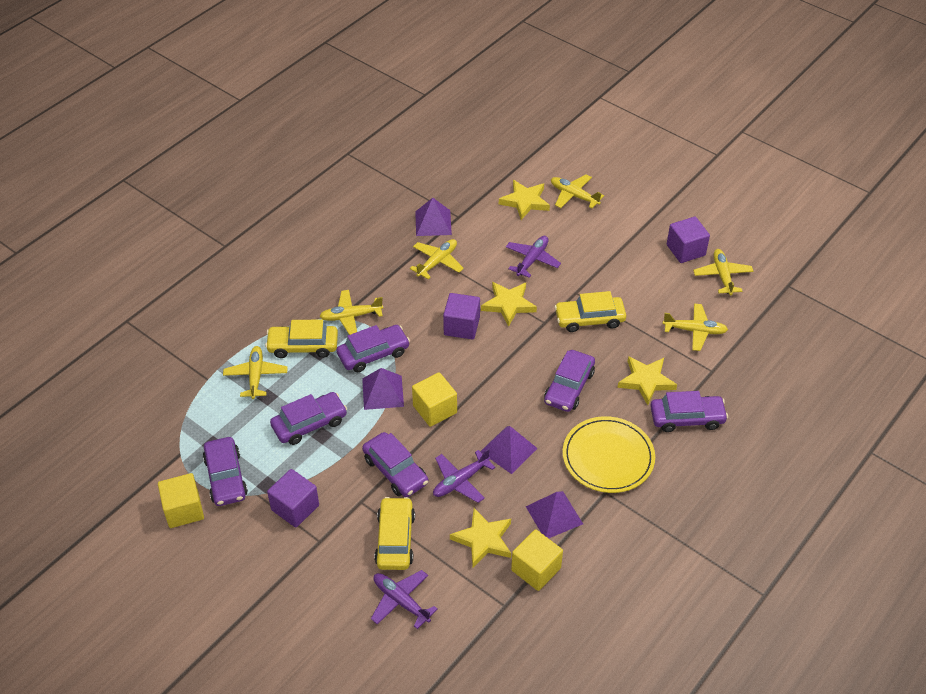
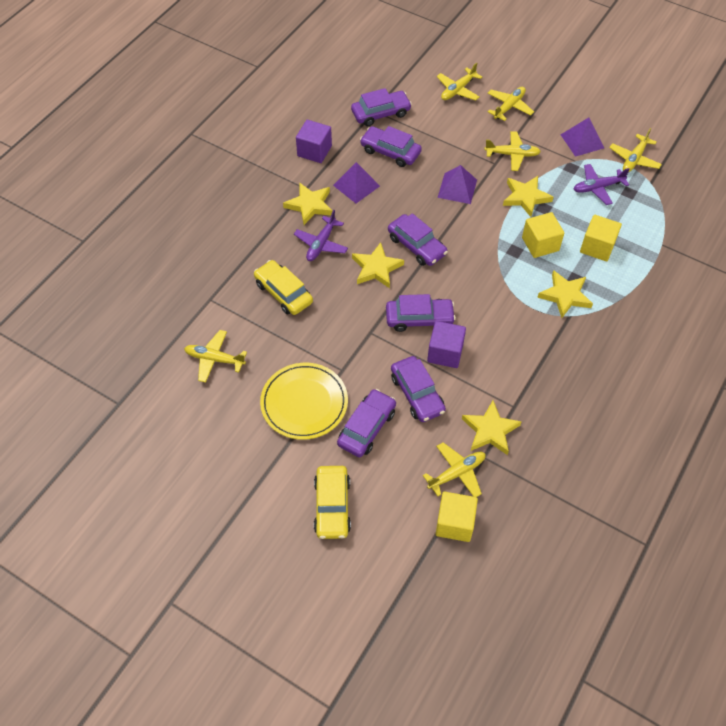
purple cube: [267,469,319,528] [443,293,480,340] [667,217,710,263] = 3 -> [296,120,332,163] [427,321,466,368] = 2
purple plane: [371,570,437,629] [433,448,496,503] [506,236,561,278] = 3 -> [294,210,348,261] [574,164,630,205] = 2
purple pyramid: [362,368,404,410] [415,198,452,236] [480,426,538,474] [526,491,583,539] = 4 -> [333,162,380,203] [437,165,477,204] [561,118,604,157] = 3
yellow car: [265,319,338,358] [374,497,415,570] [554,291,626,332] = 3 -> [254,260,313,315] [314,466,351,539] = 2
yellow star: [450,508,511,567] [481,282,537,327] [499,180,550,220] [618,356,677,405] = 4 -> [283,182,333,225] [352,242,404,288] [462,401,522,455] [503,176,553,217] [537,270,593,318] = 5

